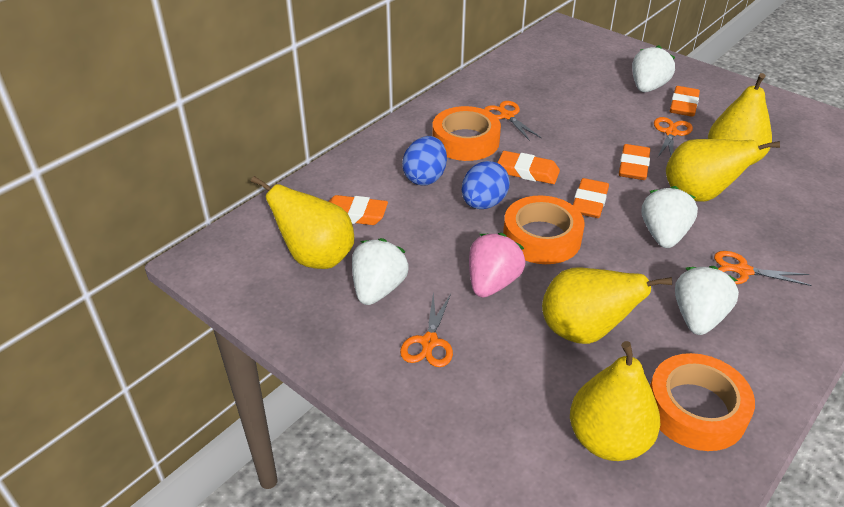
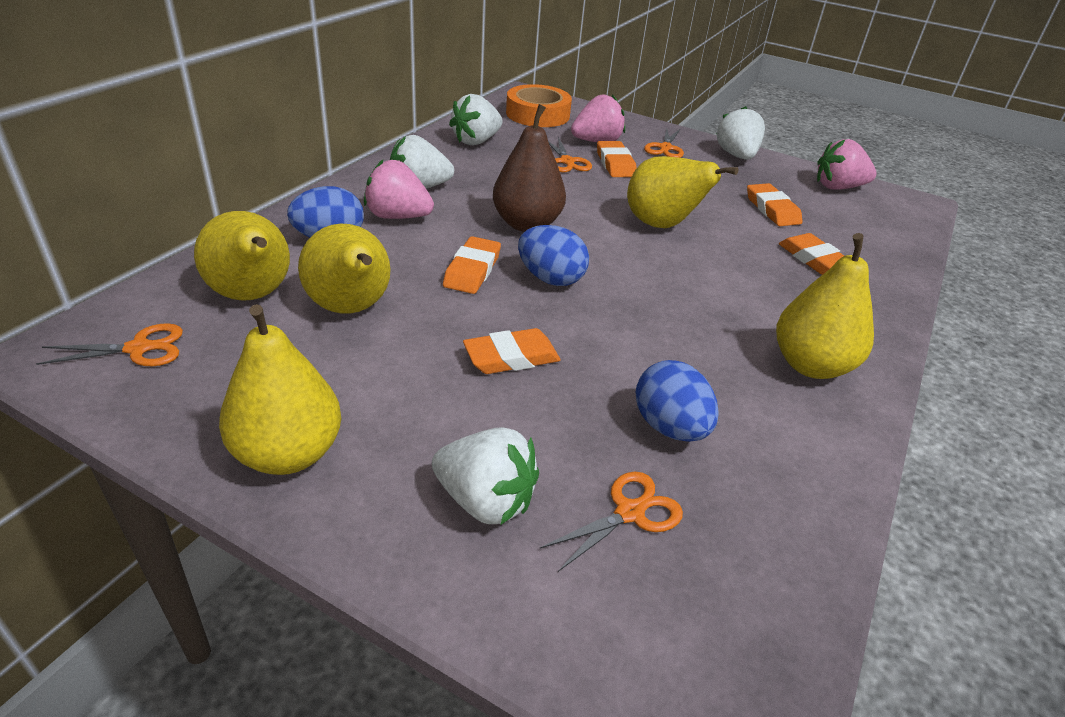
blue egg: [402,136,447,186] [462,161,510,209] = 2 -> [287,186,364,237] [518,225,589,286] [636,360,719,442] = 3
brown pear: none = 0 -> [493,104,566,232] = 1
orange tape: [432,106,501,161] [503,195,585,264] [650,353,755,451] = 3 -> [506,84,572,127] = 1
pink strawberry: [469,233,525,298] = 1 -> [364,160,434,219] [571,94,625,142] [817,139,877,190] = 3

